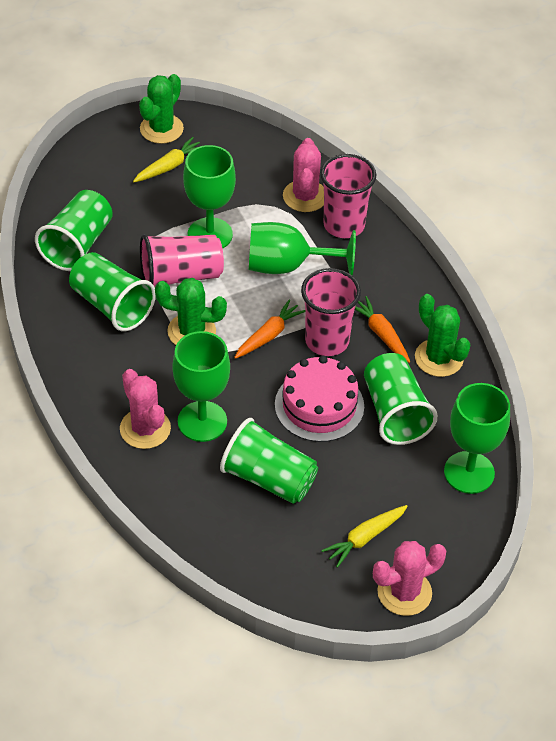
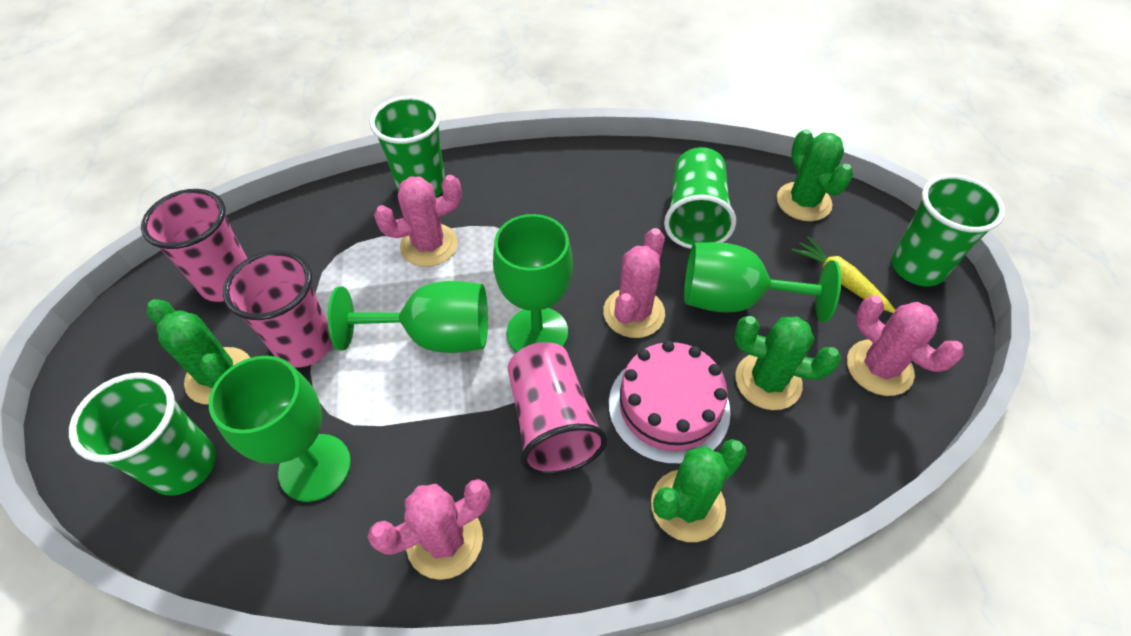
green cactus: [139,74,184,144] [155,278,227,345] [415,294,471,377] = 3 -> [147,299,250,405] [651,439,747,542] [734,316,841,410] [777,129,853,221] = 4
orange carrot: [234,299,305,359] [355,296,410,363] = 2 -> none = 0
pink cactus: [120,369,171,449] [283,138,324,212] [373,541,447,616] = 3 -> [368,479,490,580] [374,175,462,267] [603,228,665,338] [847,296,964,396] = 4
yellow carrot: [133,137,200,182] [321,505,408,568] = 2 -> [791,236,895,313] = 1

